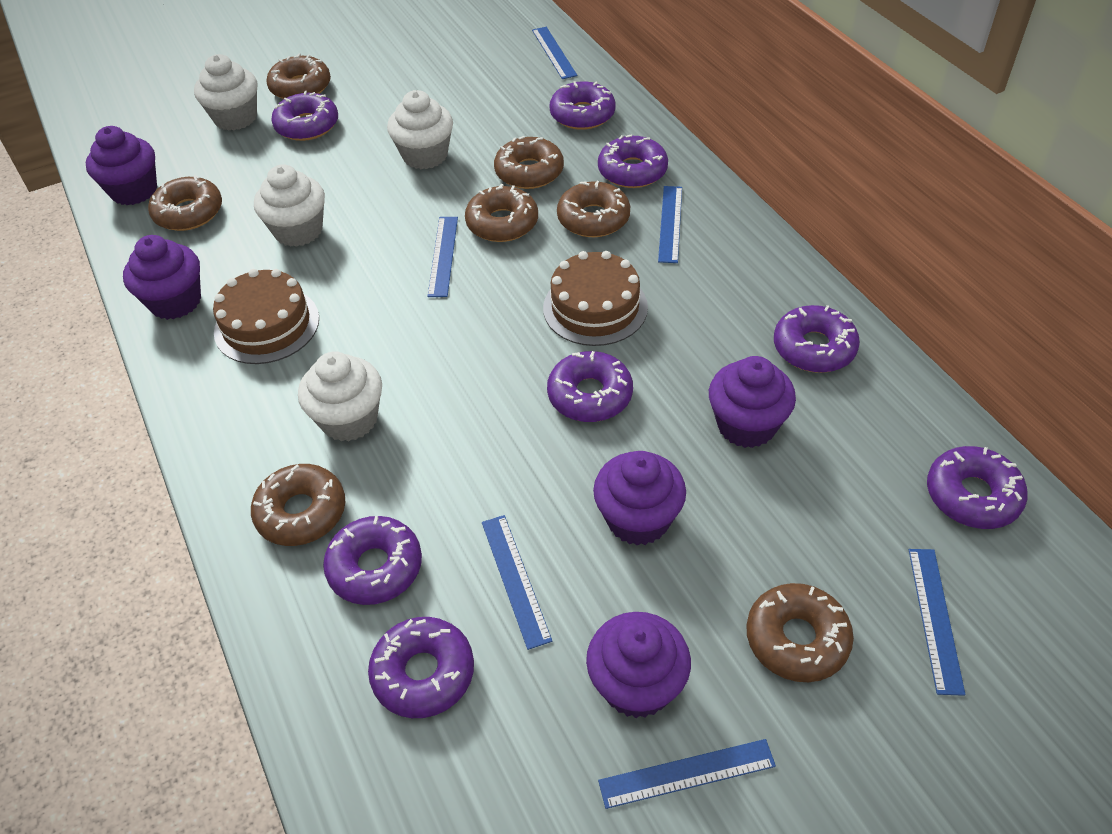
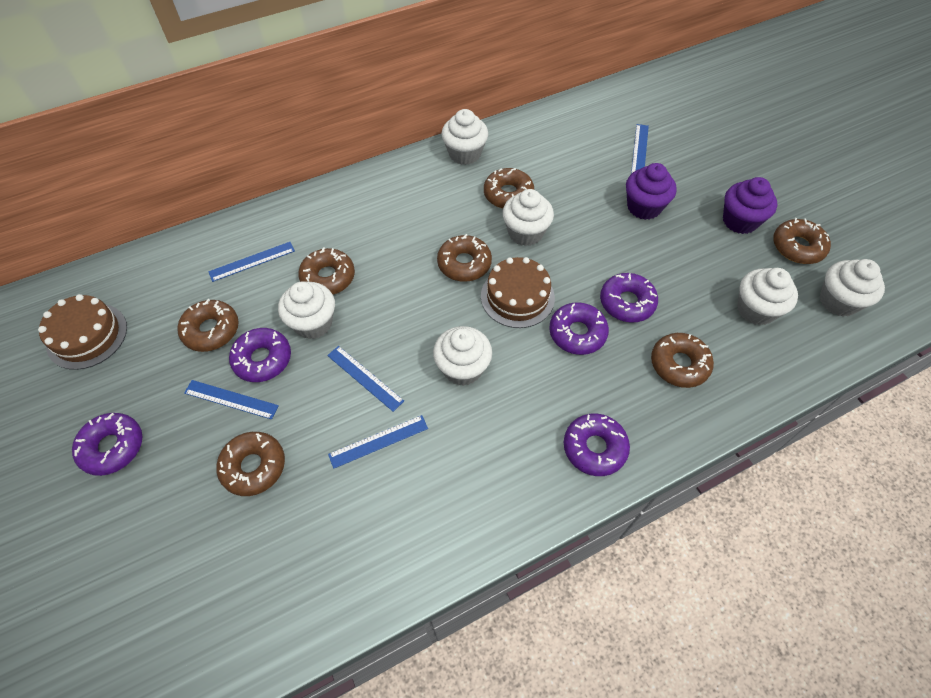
blue ruler: [428,217,458,297] [482,515,552,650] [532,27,577,79] [598,739,776,809] [658,186,682,263] [909,549,966,696] = 6 -> [184,380,279,420] [208,242,295,282] [327,346,404,412] [328,415,428,469] [631,124,649,174] = 5
purple cupcake: [85,126,157,205] [123,235,201,320] [586,612,691,718] [593,451,686,545] [709,356,796,448] = 5 -> [626,163,677,220] [723,177,777,234] = 2
purple donut: [271,91,338,141] [323,516,422,605] [368,617,474,718] [547,351,633,422] [549,81,616,130] [598,134,668,188] [774,305,860,373] [927,446,1028,529] = 8 -> [72,413,142,476] [229,328,291,382] [549,302,609,355] [564,414,630,476] [600,273,658,322] = 5
white cupcake: [194,54,257,131] [254,164,325,247] [298,351,382,442] [387,90,453,169] = 4 -> [278,281,335,339] [433,326,492,386] [442,109,488,165] [502,189,554,246] [737,268,798,325] [820,259,885,317] = 6

